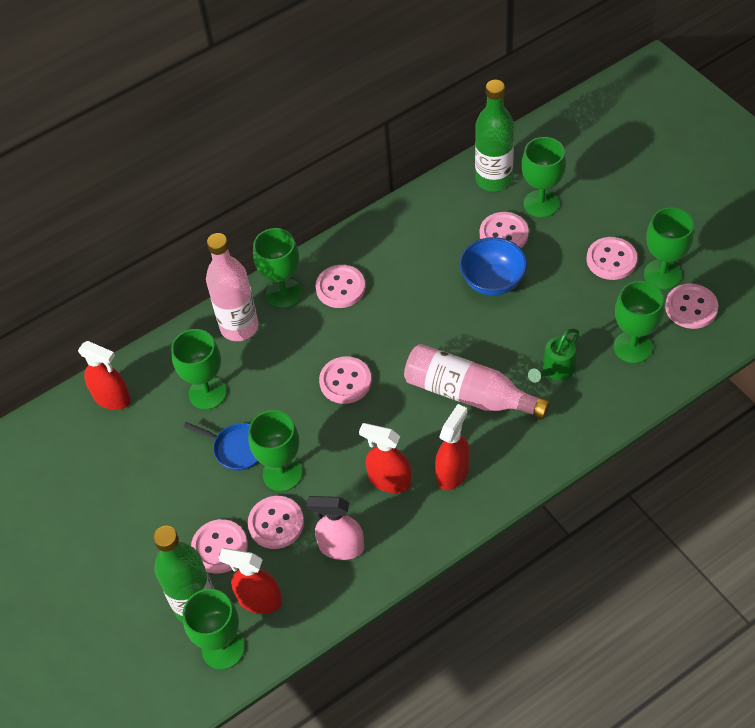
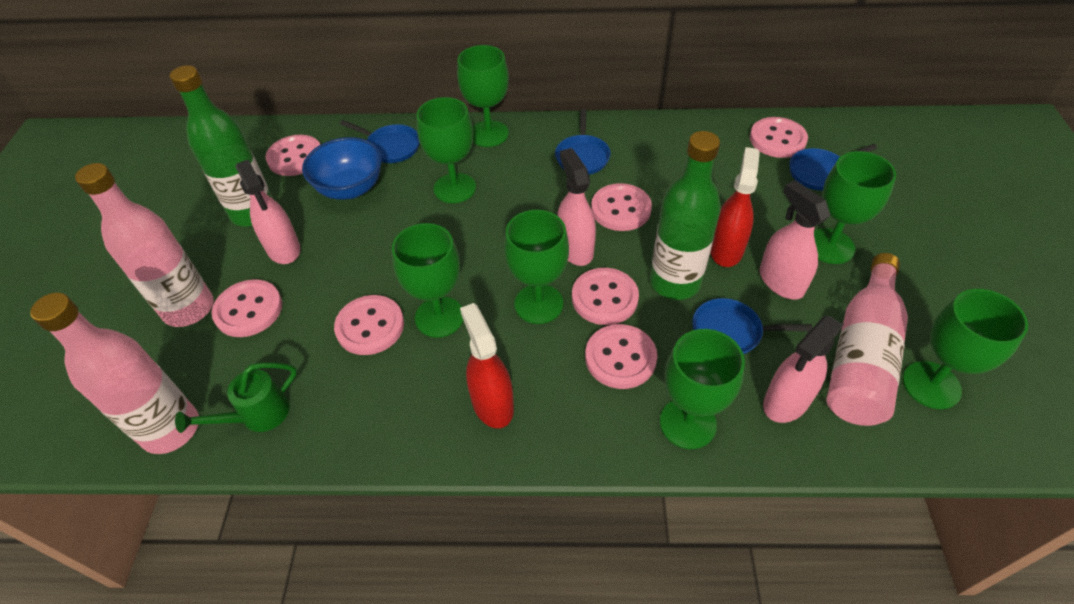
blue pan: [183,422,259,470] = 1 -> [340,120,419,163] [555,109,611,175] [692,298,812,354] [789,144,877,191] = 4
pink bottle: [206,233,259,341] [404,344,550,419] = 2 -> [30,293,199,454] [75,163,214,327] [826,253,908,426] = 3
pink spray bottle: [306,496,364,560] = 1 -> [235,159,300,264] [557,148,596,266] [760,180,830,300] [763,316,843,423] = 4
red spray bottle: [78,341,131,410] [219,548,282,614] [359,423,412,493] [435,404,470,490] = 4 -> [460,303,514,428] [710,147,760,267] = 2

